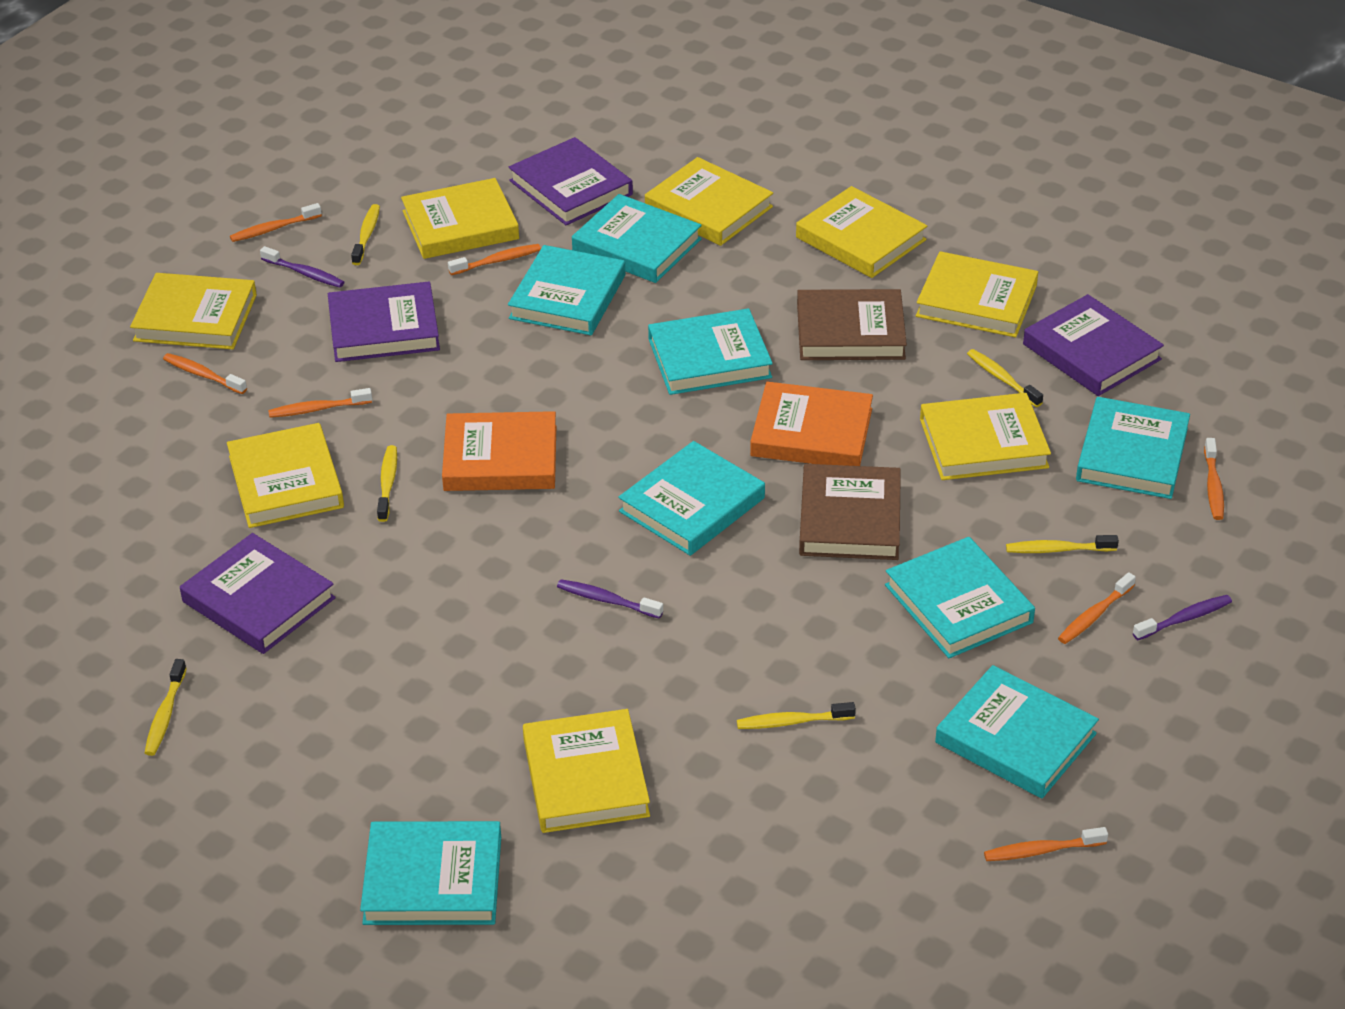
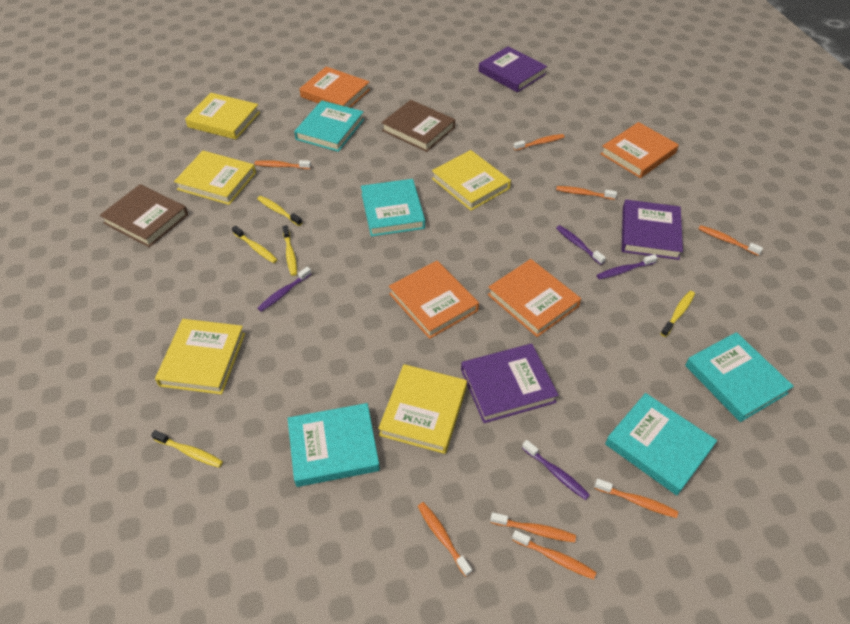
orange book: [442,411,556,491] [750,382,873,466] = 2 -> [299,66,370,108] [389,261,479,339] [488,259,581,337] [601,122,679,178] = 4
orange toothbrush: [163,353,247,394] [230,203,322,242] [268,388,372,418] [448,244,541,275] [984,827,1108,861] [1058,572,1136,644] [1204,438,1224,520] = 7 -> [254,160,311,169] [418,502,472,577] [490,512,576,542] [512,530,597,579] [513,134,565,151] [556,186,617,200] [594,479,678,518] [699,225,763,256] = 8
purple book: [180,533,336,654] [328,282,440,362] [509,137,633,225] [1023,294,1164,396] = 4 -> [461,344,558,423] [479,46,547,92] [622,200,683,260] = 3
purple toothbrush: [260,246,344,288] [557,579,663,619] [1133,595,1232,640] = 3 -> [258,267,311,312] [522,440,590,500] [556,225,606,265] [597,254,658,279] = 4
turquoise book: [360,821,501,925] [508,245,625,335] [572,194,702,283] [618,441,765,556] [648,308,773,395] [885,537,1035,658] [935,665,1099,799] [1076,397,1190,499] = 8 -> [287,403,380,487] [294,100,364,152] [361,179,425,237] [605,393,717,495] [685,332,794,422] = 5
yellow book: [130,273,257,349] [227,423,344,528] [401,178,519,259] [523,709,650,833] [645,157,773,246] [796,186,927,278] [916,251,1038,337] [920,393,1051,480] = 8 -> [155,319,245,394] [174,151,256,205] [185,93,260,139] [378,364,467,454] [432,150,511,211] = 5
yellow toothbrush: [145,659,187,756] [351,204,380,265] [377,445,397,522] [737,702,856,729] [967,349,1043,407] [1006,535,1119,553] = 6 -> [151,430,223,468] [232,226,277,263] [257,196,302,226] [282,225,297,276] [661,291,695,337] = 5

